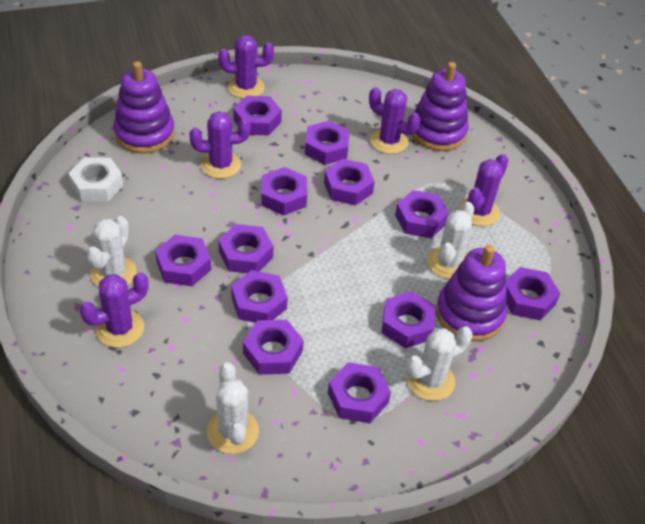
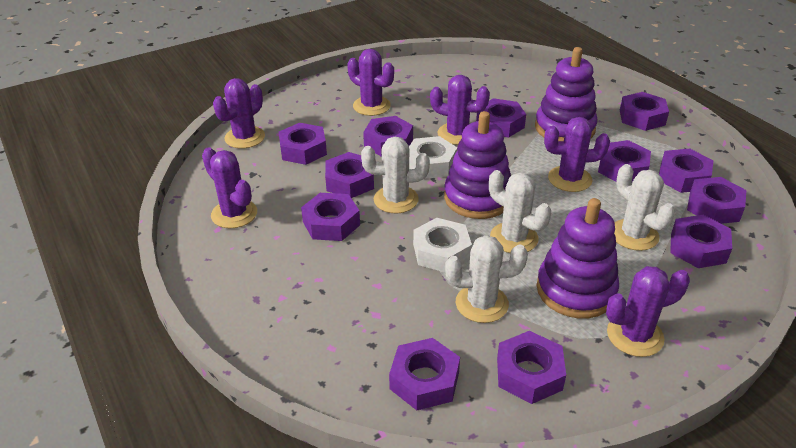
purple cactus: [79,272,149,348] [189,111,251,179] [218,35,274,98] [369,87,420,154] [459,154,509,226] = 5 -> [202,147,257,228] [213,78,265,149] [347,49,394,116] [430,75,490,145] [544,117,610,192] [606,266,690,357] = 6
white nut: [68,158,124,201] = 1 -> [409,136,457,179] [413,218,472,273] = 2

